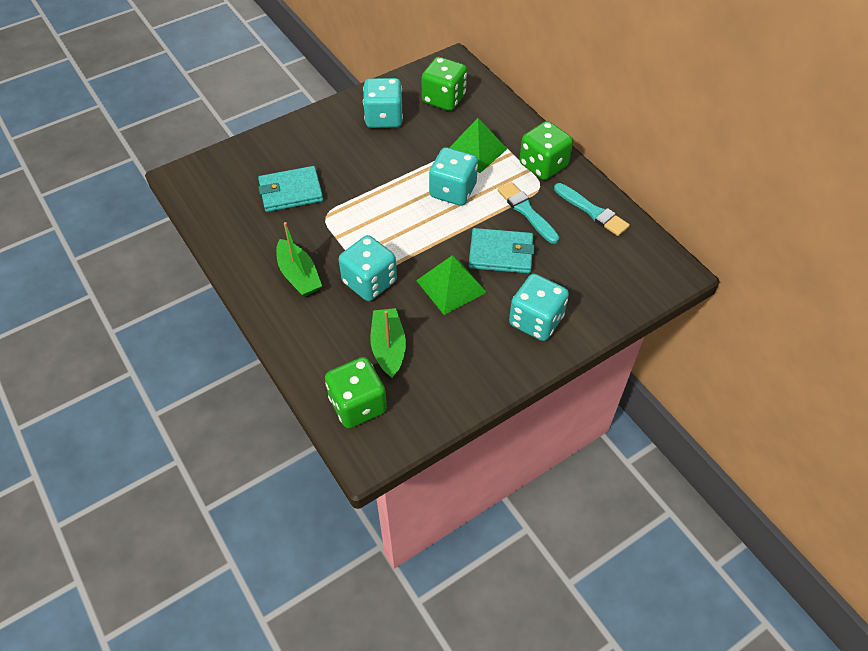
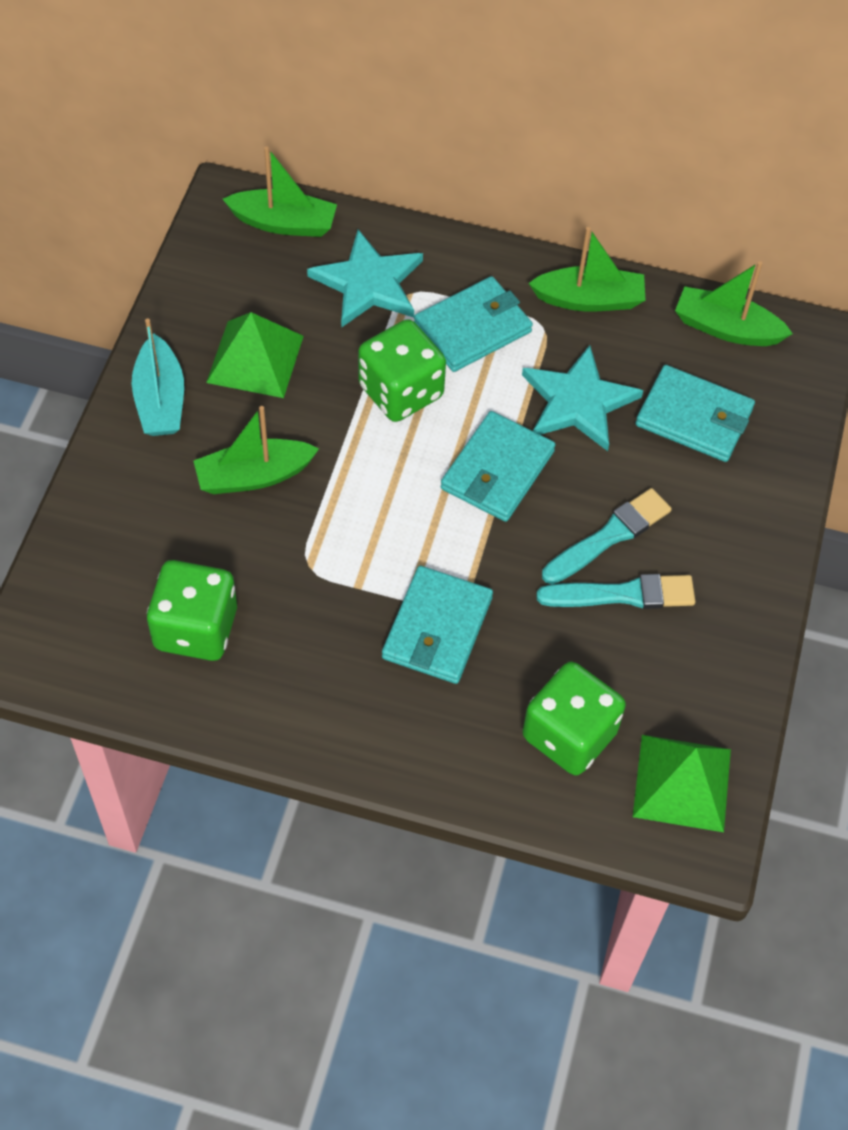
green boat: [276,222,322,297] [370,308,406,378] = 2 -> [193,406,319,494] [223,147,337,237] [529,227,646,311] [675,261,793,346] = 4
turquoise boat: none = 0 -> [132,319,184,436] = 1
turquoise dice: [339,235,397,301] [363,78,403,128] [429,147,478,206] [509,274,569,341] = 4 -> none = 0
turquoise star: none = 0 -> [307,229,423,328] [522,345,643,451] = 2
turquoise wallet: [258,166,323,212] [469,228,535,274] = 2 -> [382,566,493,684] [414,276,533,372] [441,411,556,522] [635,365,755,462] = 4

